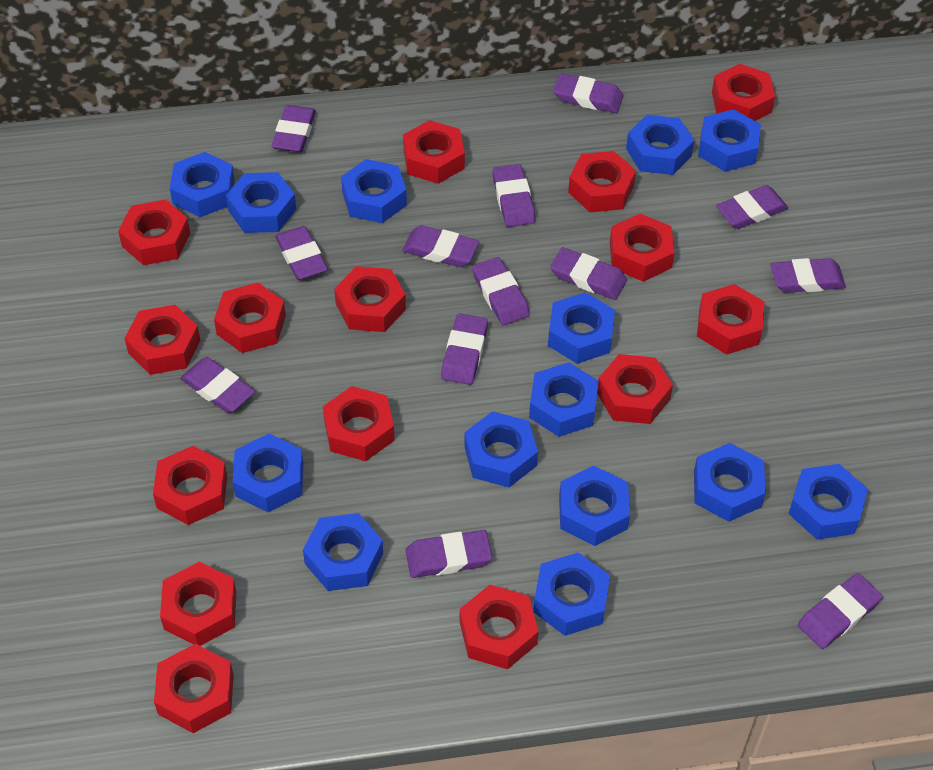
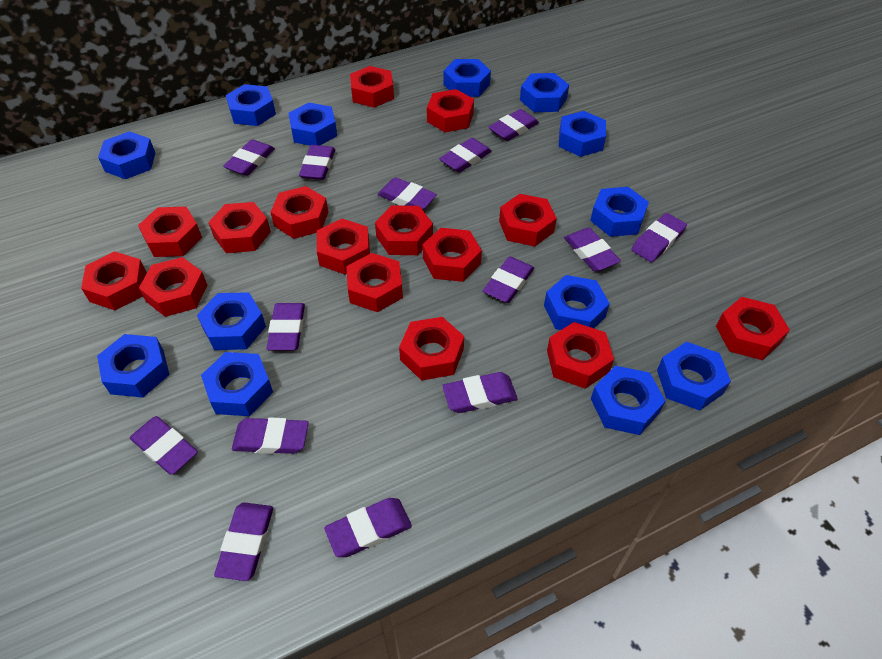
blue nut: [170,152,235,217] [226,172,296,233] [233,434,303,512] [303,513,383,591] [341,159,407,223] [464,411,538,488] [529,362,599,437] [533,553,610,636] [548,292,615,364] [559,466,630,546] [626,115,694,175] [694,443,766,522] [698,109,761,172] [789,464,868,540] = 14 -> [97,334,170,398] [98,131,155,179] [197,292,266,350] [201,352,273,416] [226,84,276,126] [288,102,337,146] [444,59,491,97] [520,73,569,112] [544,275,610,330] [559,111,606,157] [590,187,649,237] [591,366,665,435] [657,342,731,411] = 13
purple eraser: [180,357,255,413] [271,105,316,152] [275,226,328,280] [402,225,479,267] [405,530,492,578] [441,314,488,385] [472,257,530,325] [492,164,535,227] [550,247,627,300] [553,73,623,113] [716,185,788,229] [770,258,846,293] [798,573,883,649] = 13 -> [130,416,198,475] [214,502,273,581] [223,139,275,176] [232,417,308,454] [267,303,305,350] [299,145,335,180] [324,498,412,557] [377,177,437,210] [439,138,492,172] [442,372,518,413] [483,256,534,303] [488,109,539,141] [564,228,621,272] [631,213,687,262] = 14

